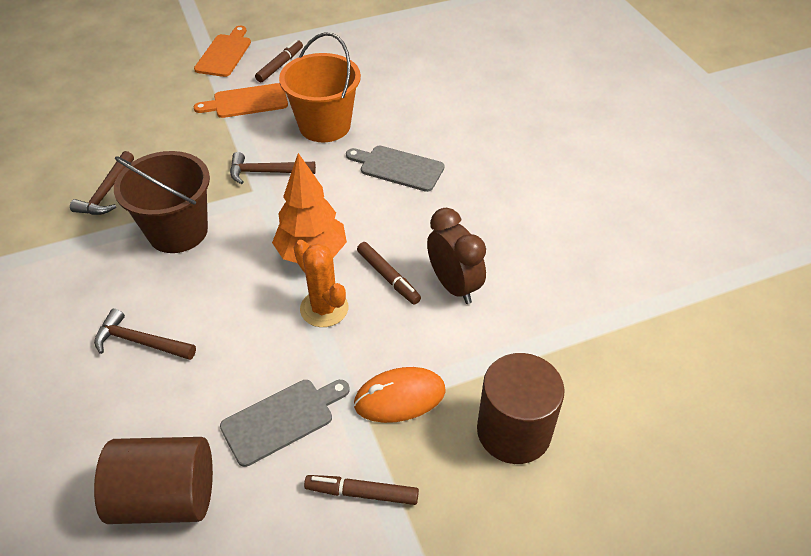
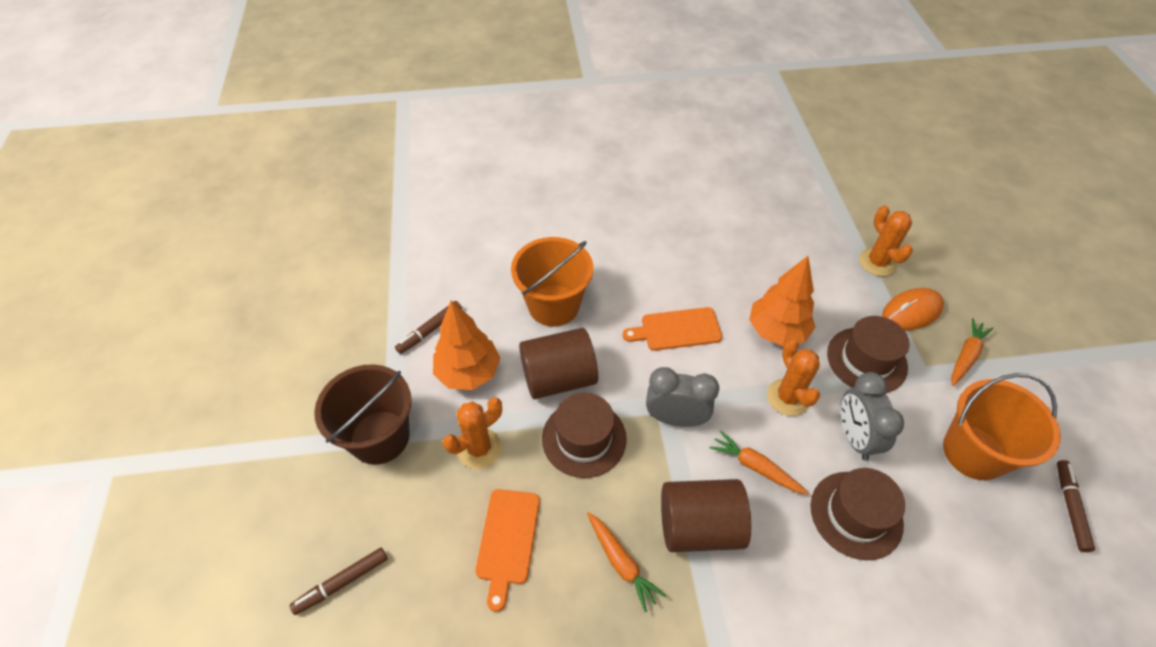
brown clock: [427,208,486,304] = 1 -> none = 0
brown hammer: [70,151,134,215] [94,309,196,360] [230,152,316,184] = 3 -> none = 0
brown hat: none = 0 -> [542,393,627,478] [810,468,905,560] [827,316,910,393] = 3
grey clock: none = 0 -> [646,367,719,427] [841,372,904,461] = 2
grey cutting board: [220,380,350,467] [346,145,444,192] = 2 -> none = 0
orange bucket: [279,32,361,142] = 1 -> [511,237,593,327] [943,373,1061,480] = 2
orange cactus: [294,240,348,327] = 1 -> [443,397,502,469] [767,339,820,416] [859,205,913,276] = 3
orange carrot: none = 0 -> [587,512,666,612] [710,430,809,495] [951,318,993,386] = 3
orange tree: [272,153,347,263] = 1 -> [433,300,500,390] [749,256,815,346] = 2

